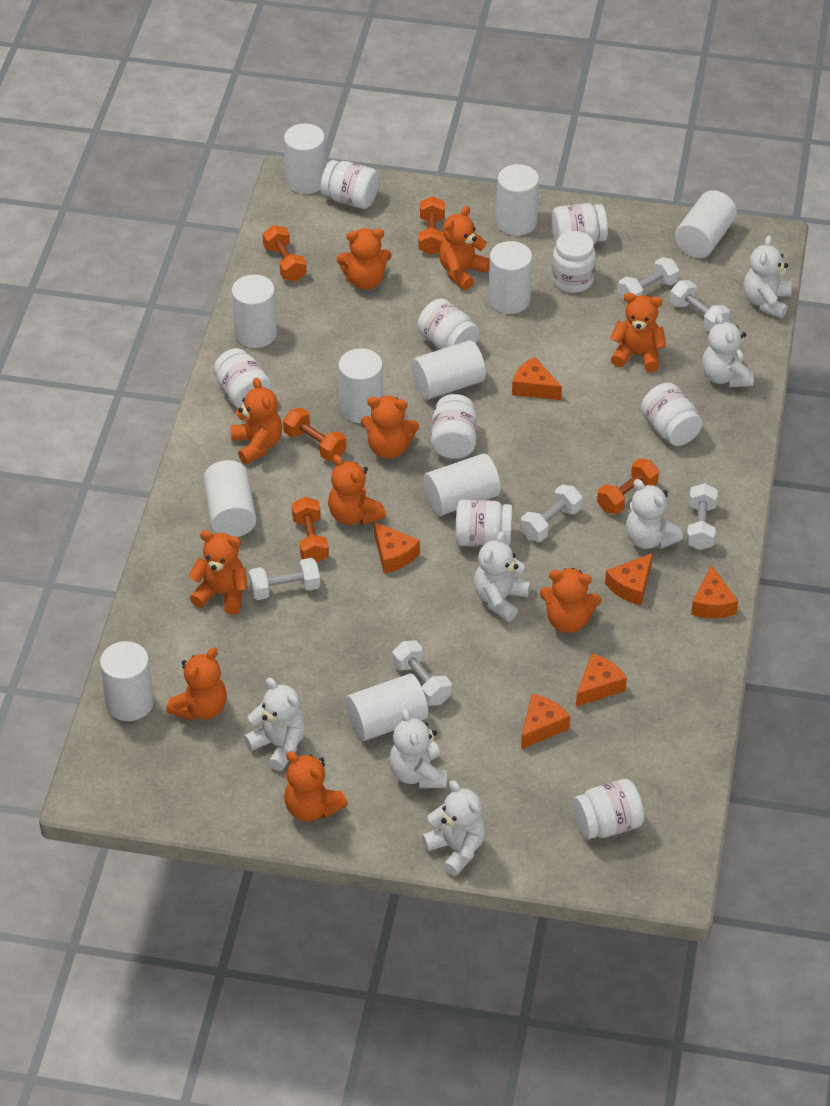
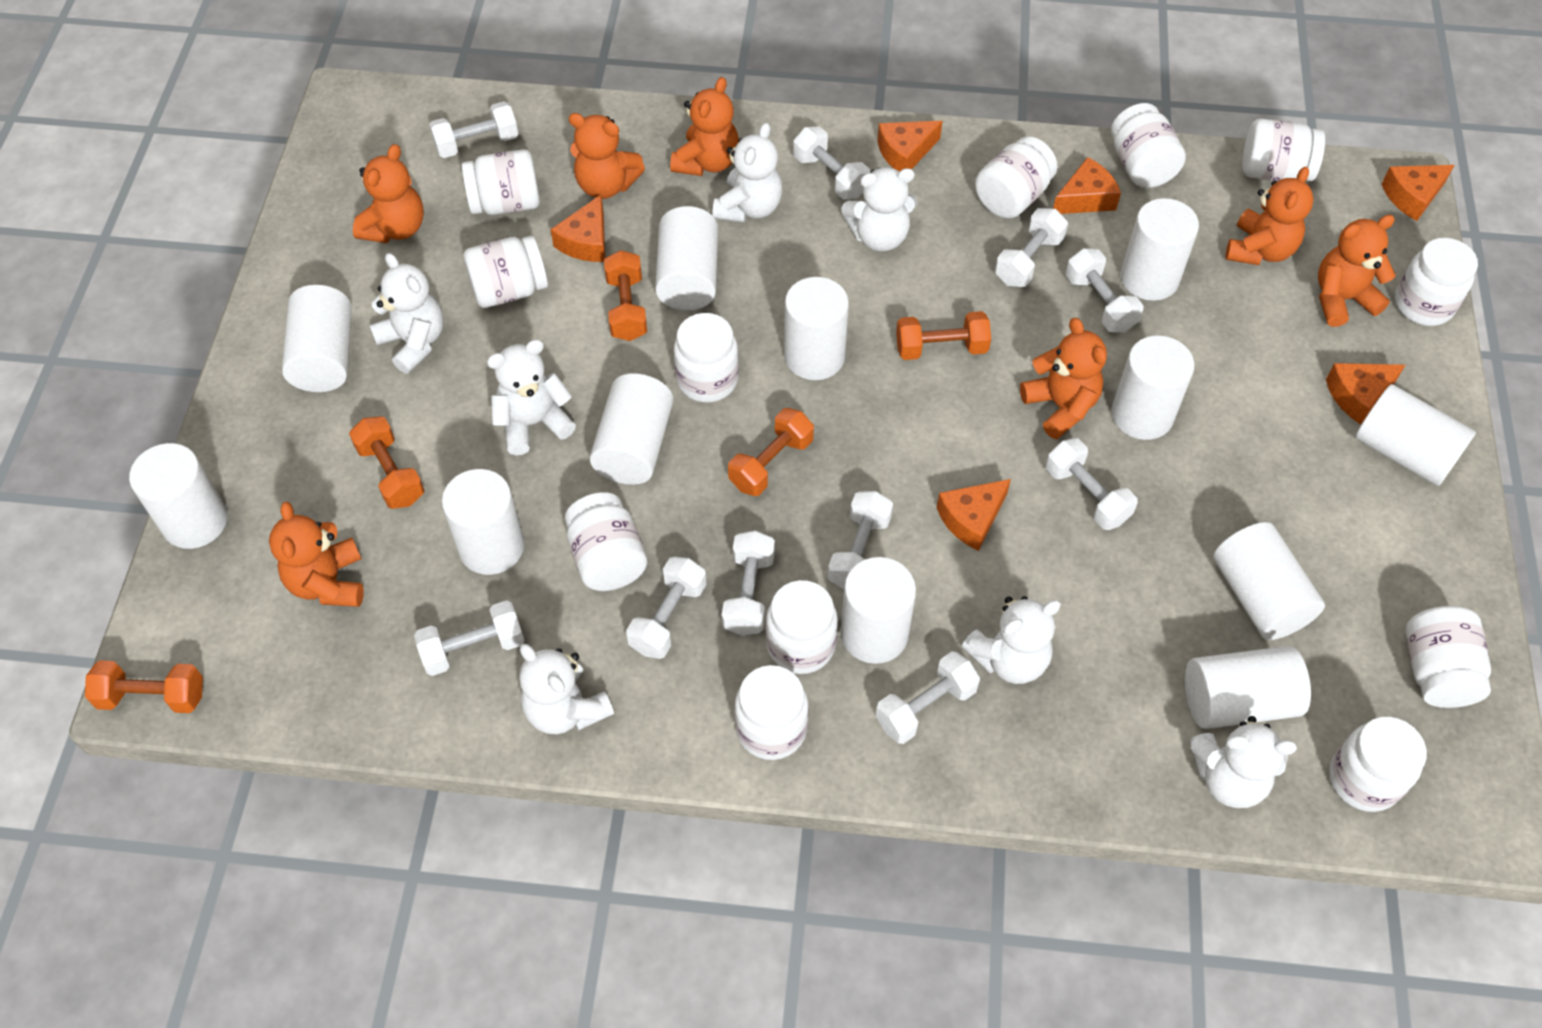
orange teddy bear: [166,647,227,720] [189,530,248,615] [231,377,282,464] [284,751,348,822] [328,455,386,525] [337,228,392,290] [361,396,419,459] [439,206,490,290] [540,568,601,633] [610,293,666,372] = 10 -> [269,502,364,607] [353,144,424,243] [569,113,645,199] [670,77,739,176] [1020,318,1107,439] [1225,167,1314,265] [1318,215,1396,327] = 7
white cylinder: [100,641,154,721] [203,460,256,537] [232,275,277,348] [284,124,326,194] [338,348,383,423] [346,674,428,741] [411,340,486,400] [423,453,501,516] [489,241,532,314] [496,164,539,236] [675,190,737,258] = 11 -> [129,443,227,549] [282,285,352,392] [442,469,524,575] [590,373,673,485] [655,206,718,310] [784,277,849,380] [841,557,916,664] [1111,335,1195,440] [1120,198,1199,301] [1185,646,1311,729] [1213,522,1325,640] [1355,384,1476,486] = 12
white dumbbell: [249,558,320,600] [393,641,451,706] [520,485,582,542] [618,257,679,304] [670,280,730,332] [686,483,718,550] = 6 -> [414,600,524,676] [429,101,519,158] [626,557,706,659] [722,531,775,636] [793,126,870,199] [828,491,893,589] [876,651,980,744] [995,208,1068,287] [1046,438,1138,530] [1066,248,1144,332] = 10
white jar: [213,348,272,408] [321,160,379,209] [417,299,480,349] [431,394,477,459] [455,499,512,547] [552,203,608,244] [552,231,596,293] [573,779,644,839] [641,383,702,446] = 9 -> [462,149,540,215] [463,236,548,308] [565,492,647,591] [674,313,739,402] [734,665,809,760] [766,580,838,674] [975,136,1057,219] [1111,103,1186,188] [1242,119,1325,181] [1329,717,1427,812] [1395,238,1478,326] [1406,606,1491,708] = 12

